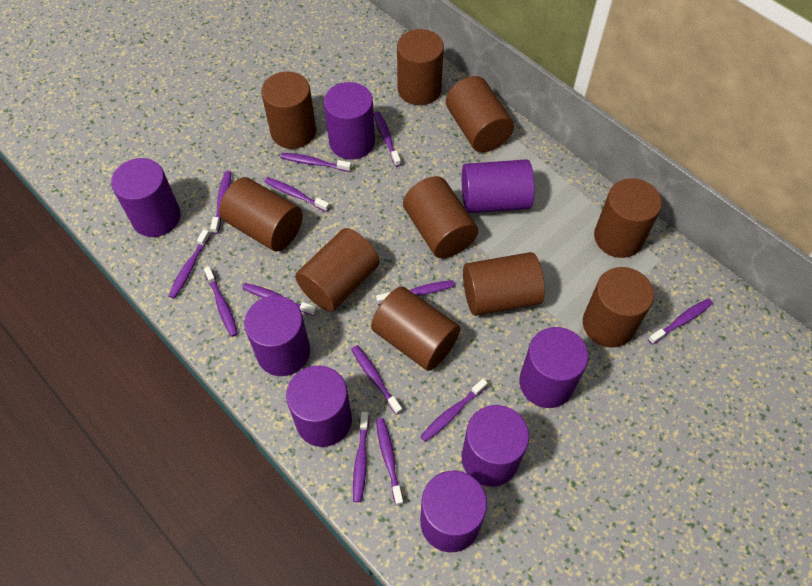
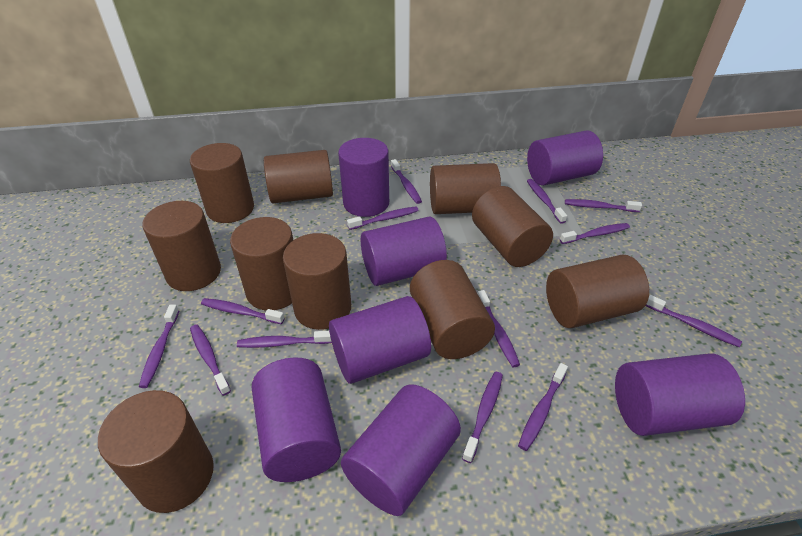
purple cylinder: [111,158,181,237] [244,295,310,376] [286,365,352,447] [324,82,375,160] [420,471,487,552] [462,159,535,213] [462,405,529,487] [519,327,588,408] = 8 -> [252,357,341,482] [329,296,431,384] [338,138,389,217] [341,384,461,516] [361,217,447,286] [527,131,603,186] [615,353,745,436] = 7

